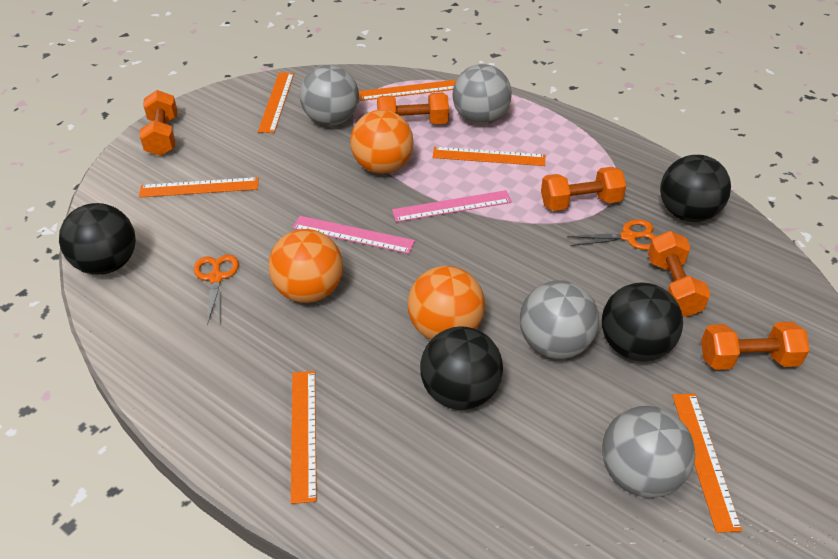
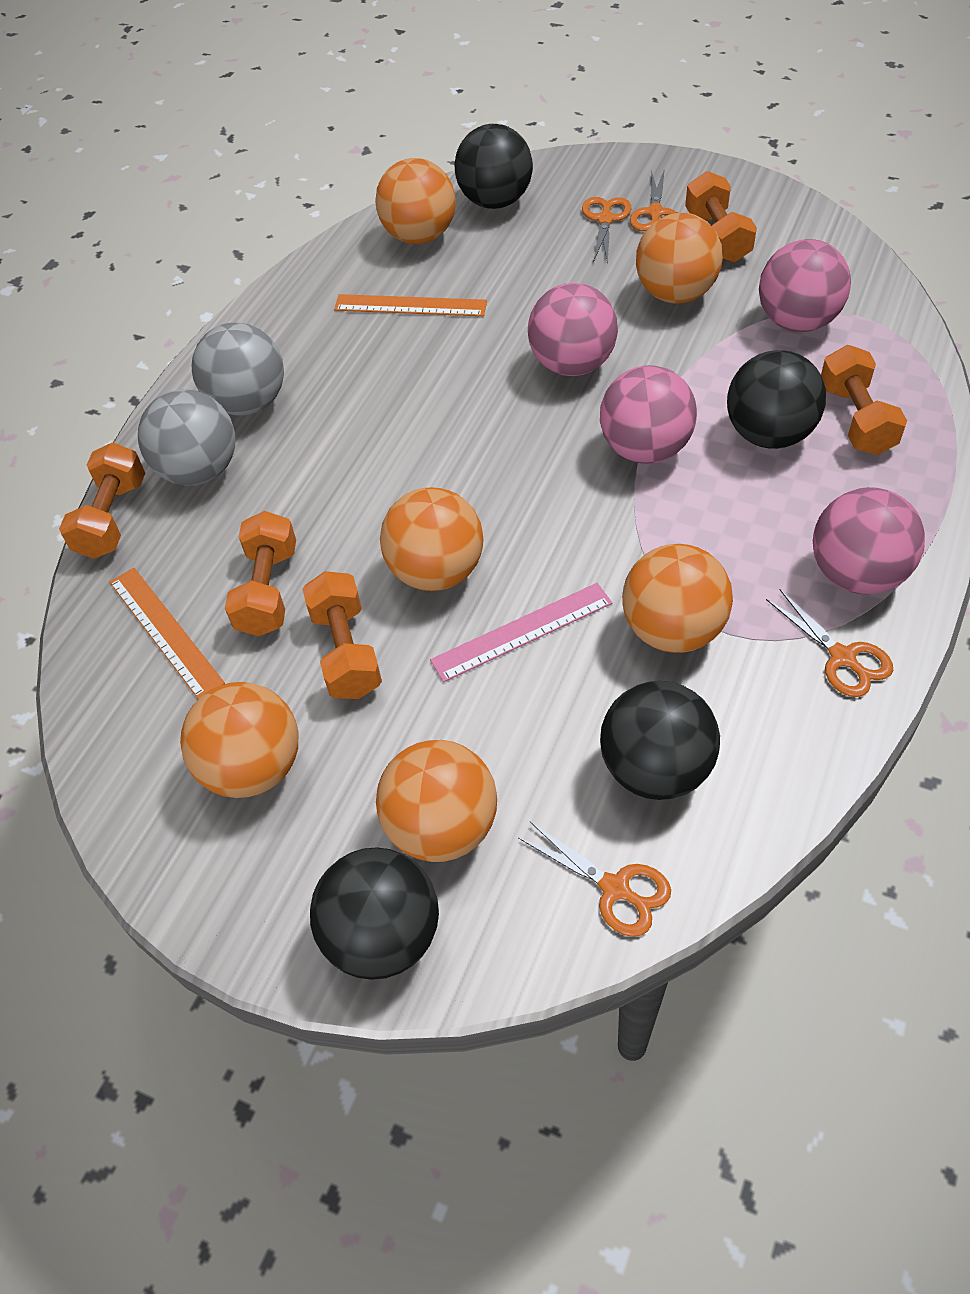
grey ball: [299,65,359,126] [452,64,512,125] [520,280,599,359] [602,406,695,498] = 4 -> [138,389,235,486] [192,323,284,416] = 2
orange ball: [268,229,343,303] [350,110,414,174] [408,266,485,340] = 3 -> [180,682,298,798] [375,158,456,244] [376,740,497,862] [380,487,483,591] [622,544,733,653] [636,213,723,304] = 6
orange ruler: [139,177,258,198] [258,72,294,133] [291,371,317,504] [359,80,456,101] [432,147,545,166] [672,393,742,533] = 6 -> [109,568,225,699] [334,294,487,316] = 2
orange scissors: [194,254,239,325] [567,219,656,250] = 2 -> [518,822,671,937] [582,197,631,264] [630,169,677,231] [766,589,893,697] = 4
pink ball: none = 0 -> [528,283,618,376] [600,365,697,464] [759,239,851,332] [813,487,925,594] = 4
pink ruler: [292,216,415,254] [392,190,512,222] = 2 -> [430,583,612,682] = 1

